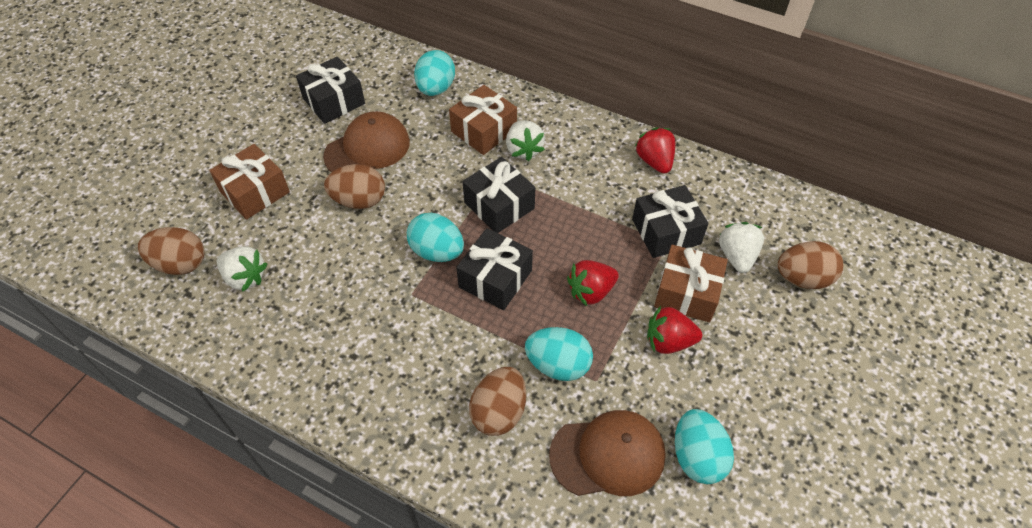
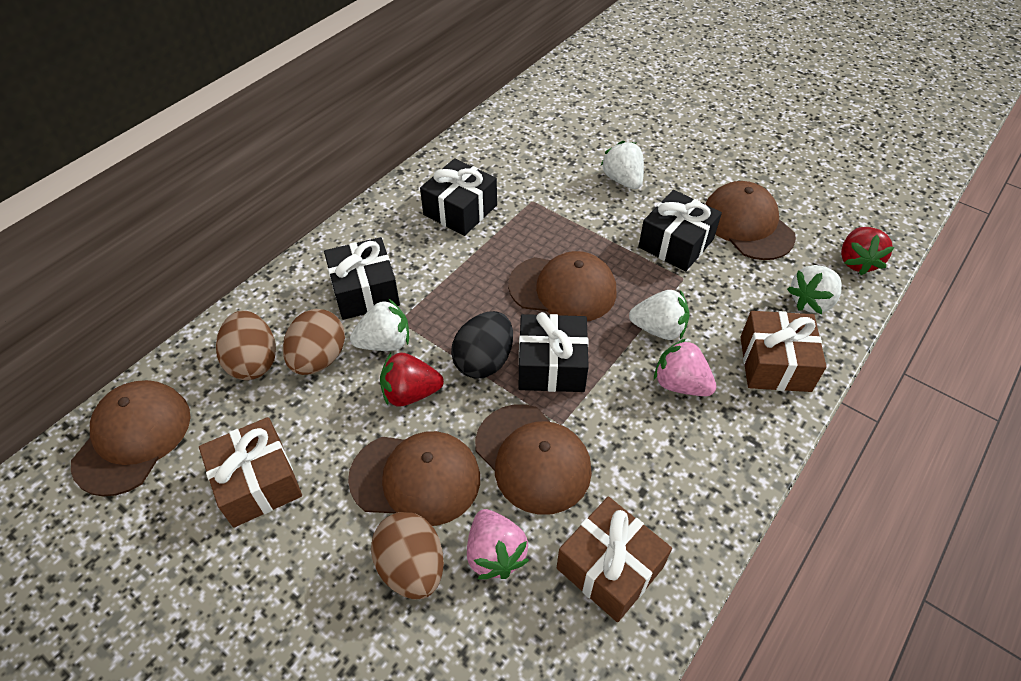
black egg: none = 0 -> [451,311,513,379] = 1
brown cap: [323,111,410,172] [549,410,666,496] = 2 -> [71,380,191,497] [348,431,480,526] [475,404,592,515] [508,251,617,321] [705,181,796,260] = 5
brown egg: [138,227,204,275] [324,164,385,209] [469,367,526,436] [778,241,843,289] = 4 -> [216,310,276,380] [283,309,345,375] [371,512,444,600] = 3
pink strawberry: none = 0 -> [467,509,529,579] [654,338,716,396] = 2
red strawberry: [567,260,619,306] [635,127,675,174] [647,306,702,354] = 3 -> [380,352,444,407] [841,227,894,275] = 2
turquoise egg: [407,213,464,262] [414,50,455,96] [525,327,593,381] [675,409,734,484] = 4 -> none = 0
white strawberry: [217,246,267,292] [506,120,545,161] [719,222,764,273] = 3 -> [350,299,409,351] [600,141,644,189] [629,290,690,340] [787,265,842,314] = 4

